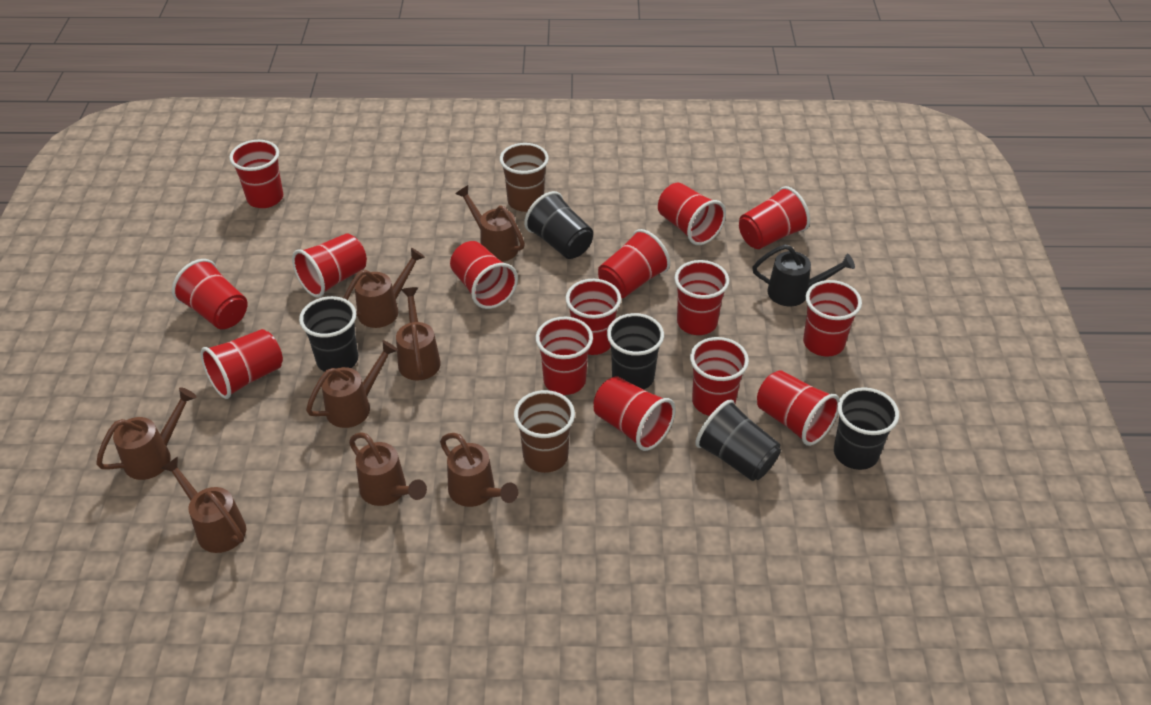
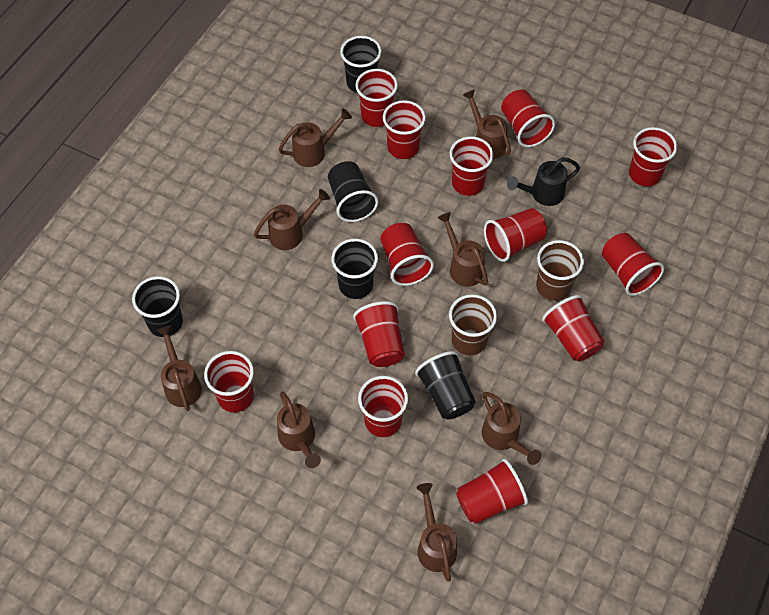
red cup: [172,259,248,329] [201,329,283,399] [229,140,283,208] [292,233,367,298] [450,241,518,309] [536,317,593,395] [566,279,621,355] [594,376,675,451] [598,229,670,298] [658,183,726,245] [674,260,729,335] [690,337,749,416] [739,186,810,249] [757,370,840,446] [803,280,862,357] = 15 -> [204,351,254,412] [353,301,405,367] [356,69,398,127] [358,376,408,437] [381,223,434,286] [383,100,426,159] [450,136,493,196] [456,459,528,524] [484,208,547,262] [501,89,555,147] [542,295,605,361] [602,233,664,296] [629,127,677,186] = 13

